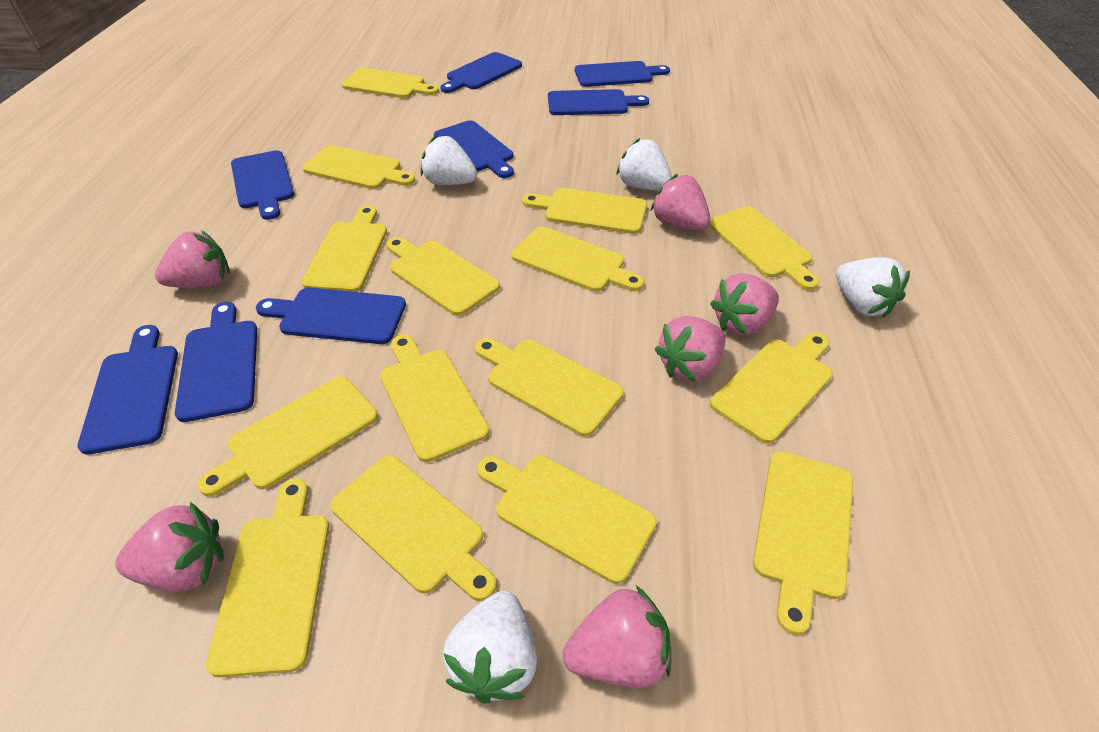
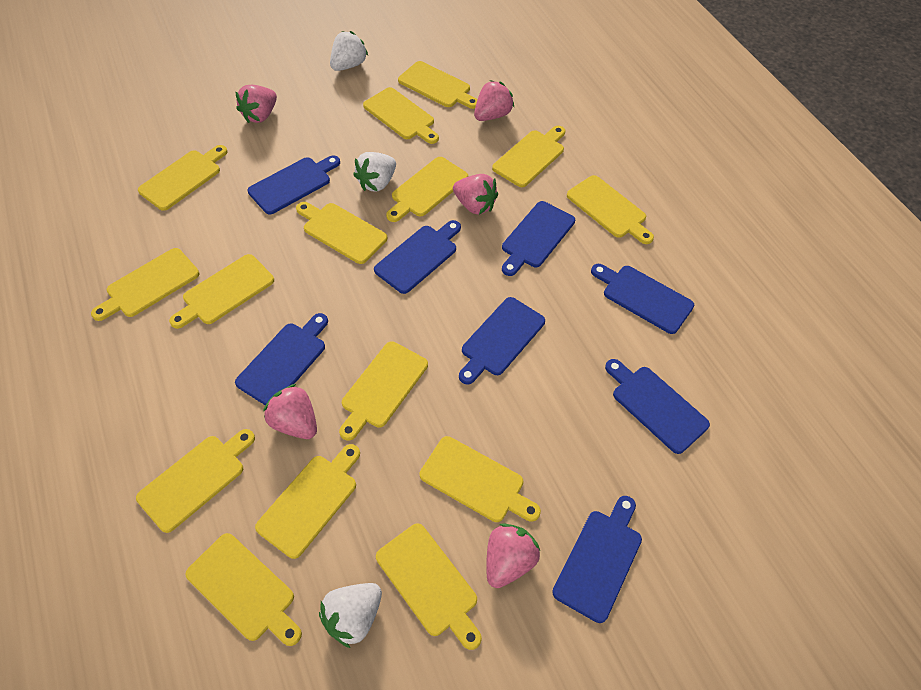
pink strawberry: [115,502,224,592] [155,230,230,288] [562,586,671,688] [651,174,710,230] [655,316,725,382] [710,273,779,335] = 6 -> [235,85,277,123] [263,384,317,439] [453,174,498,214] [474,80,514,121] [486,523,540,588] = 5
white strawberry: [421,136,477,185] [443,591,537,704] [616,138,672,190] [836,257,910,318] = 4 -> [319,583,382,648] [330,31,368,71] [353,152,396,192] = 3

